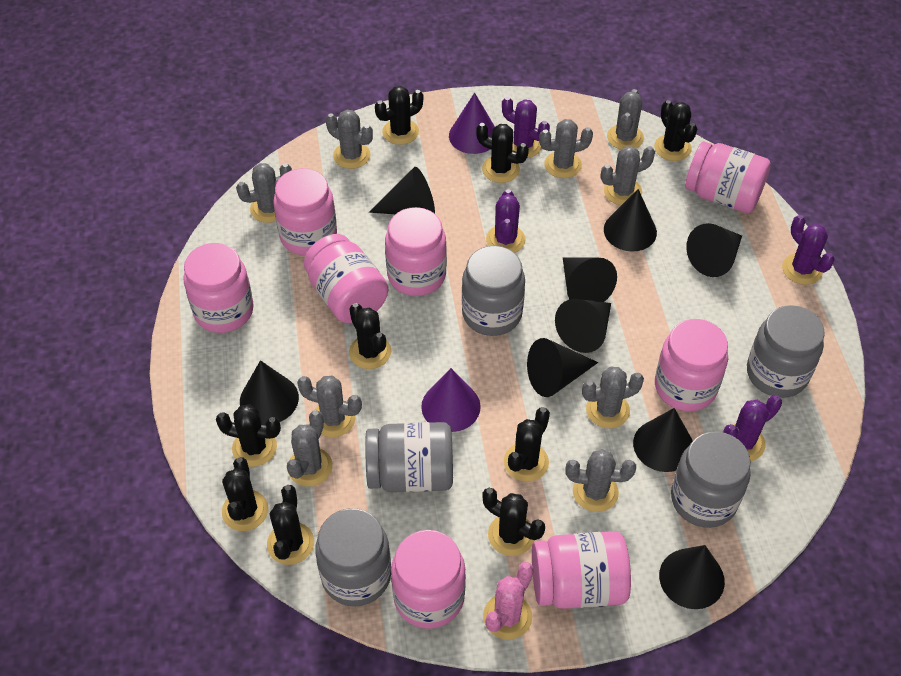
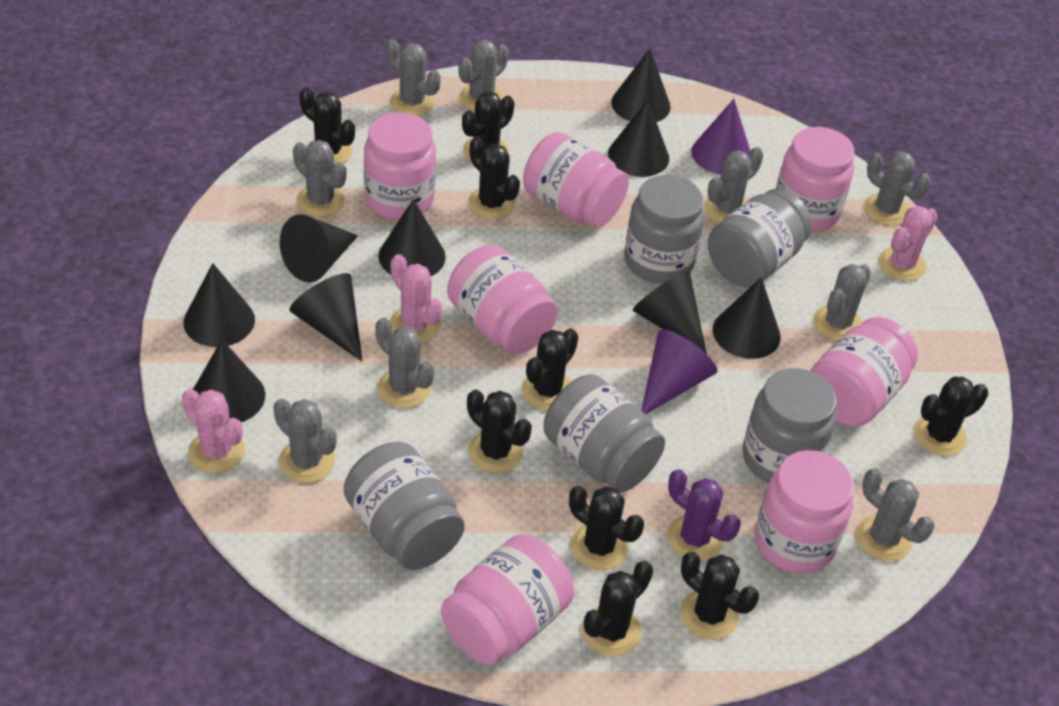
pink cactus: [483,562,534,640] = 1 -> [182,389,245,474] [390,254,442,343] [878,206,938,281] = 3
pink jar: [183,243,254,333] [273,168,337,256] [304,234,388,323] [385,207,447,296] [391,530,466,629] [532,531,631,609] [655,319,728,412] [685,141,771,213] = 8 -> [364,112,436,220] [441,534,574,665] [447,245,558,354] [523,132,629,228] [755,450,854,573] [776,127,855,232] [810,317,918,427] = 7
purple cactus: [486,189,526,253] [502,97,550,158] [723,395,782,461] [782,215,835,285] = 4 -> [667,469,741,562] = 1

